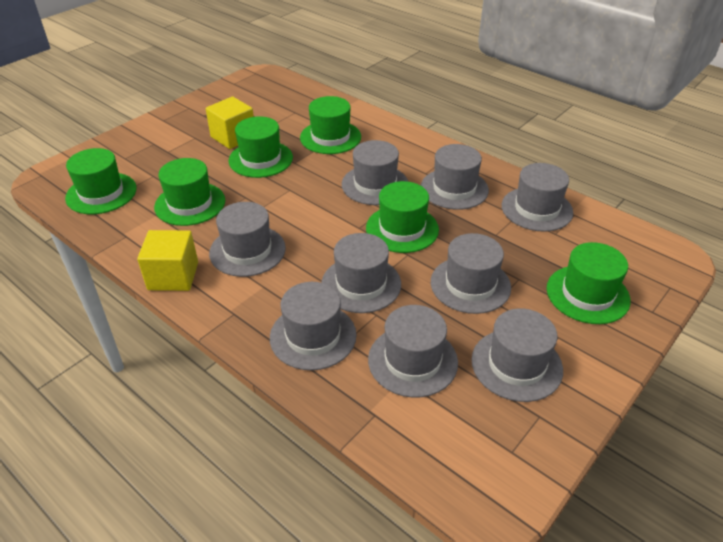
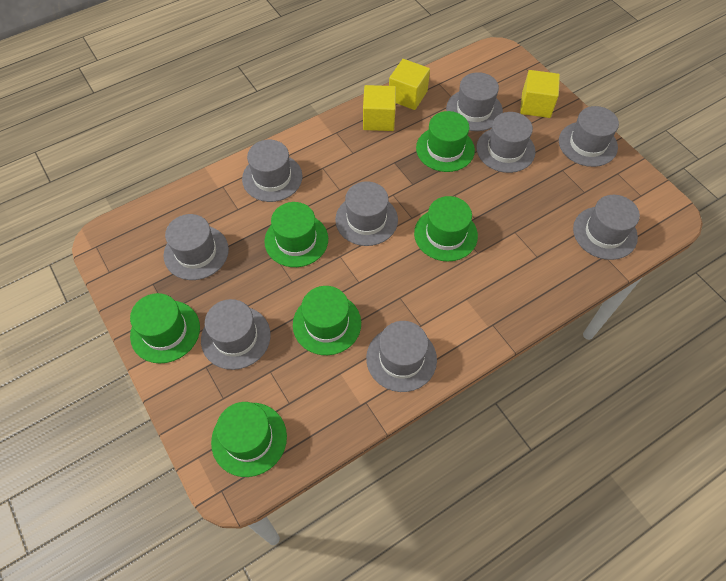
yellow cube: [137,230,198,291] [206,96,254,149] = 2 -> [363,85,396,131] [389,59,430,110] [520,70,560,118] = 3

